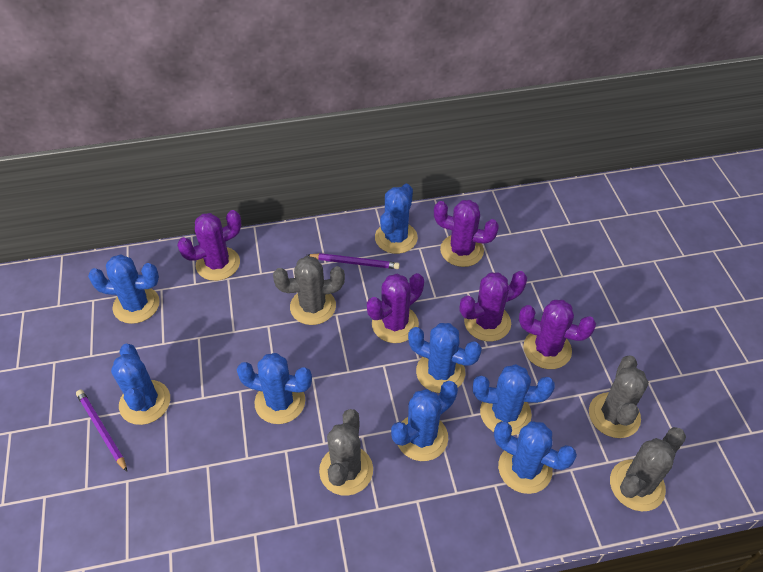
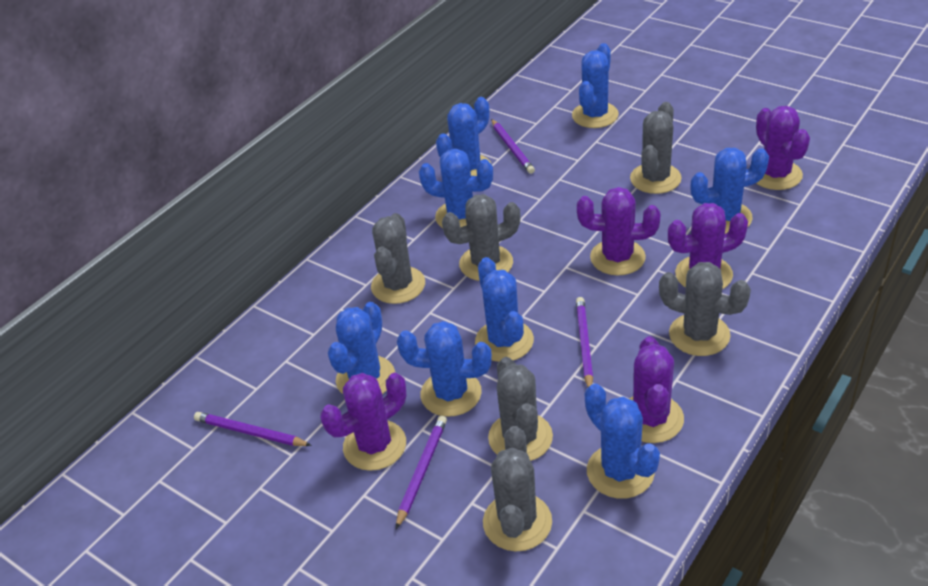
grey cactus: [273,256,345,325] [319,409,373,496] [589,356,649,438] [610,427,686,511] = 4 -> [371,213,425,304] [442,194,521,281] [483,426,552,552] [488,357,553,461] [630,102,682,194] [659,262,751,356] = 6
purple pencil: [76,390,127,472] [307,253,400,269] = 2 -> [194,412,312,446] [396,416,447,529] [491,119,535,174] [576,297,593,387] = 4

